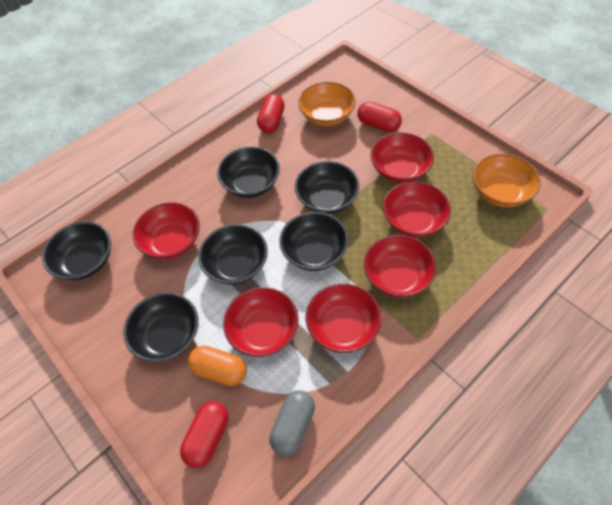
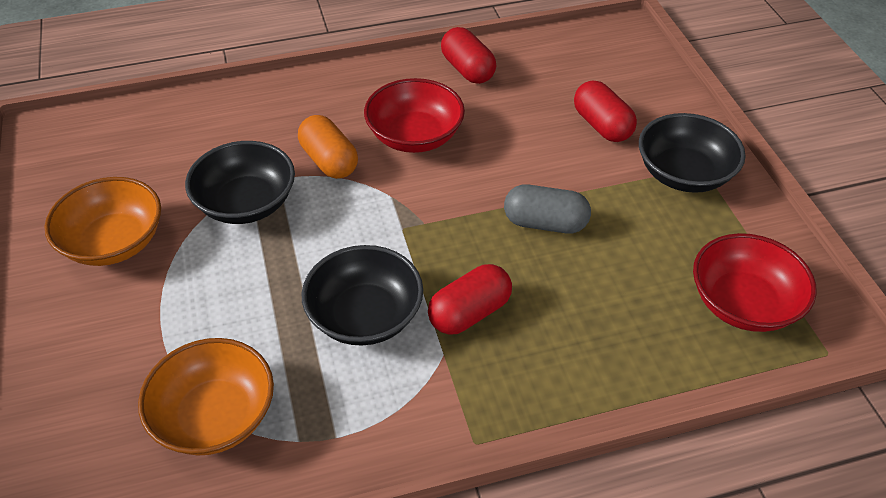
black bowl: [42,221,111,280] [123,292,199,362] [198,224,268,285] [217,147,280,198] [279,212,349,271] [295,161,359,214] = 6 -> [185,141,295,224] [302,245,423,346] [639,113,746,193] = 3
red bowl: [133,202,200,260] [223,287,299,357] [306,283,382,353] [364,235,436,298] [371,133,434,183] [383,181,451,238] = 6 -> [364,78,465,153] [693,233,817,332] = 2

